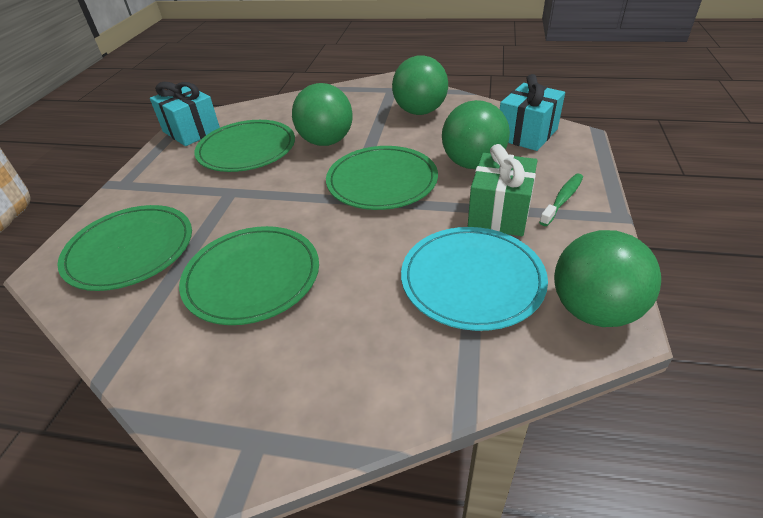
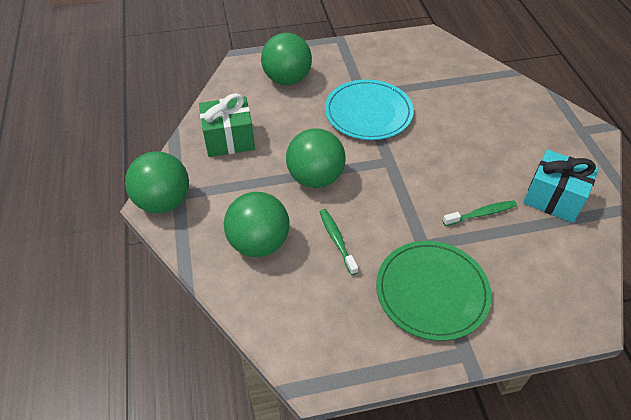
green plate: [57,205,192,291] [179,226,319,325] [194,120,295,172] [326,146,438,210] = 4 -> [376,241,492,341] = 1
green toothbrush: [539,174,583,226] = 1 -> [320,209,358,275] [443,200,517,226] = 2
turquoise gift: [150,82,220,146] [500,74,565,151] = 2 -> [523,149,599,223] = 1

